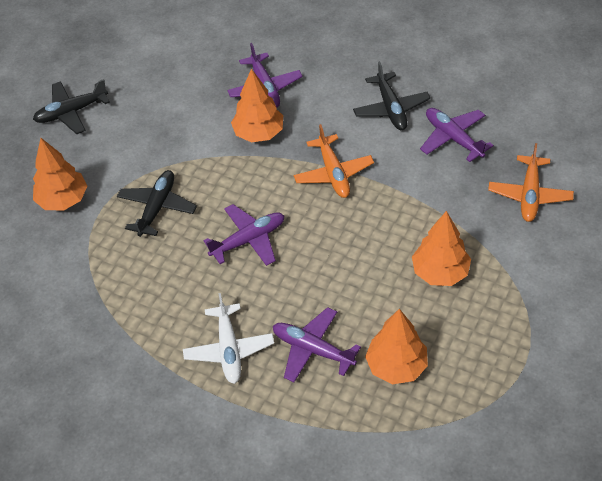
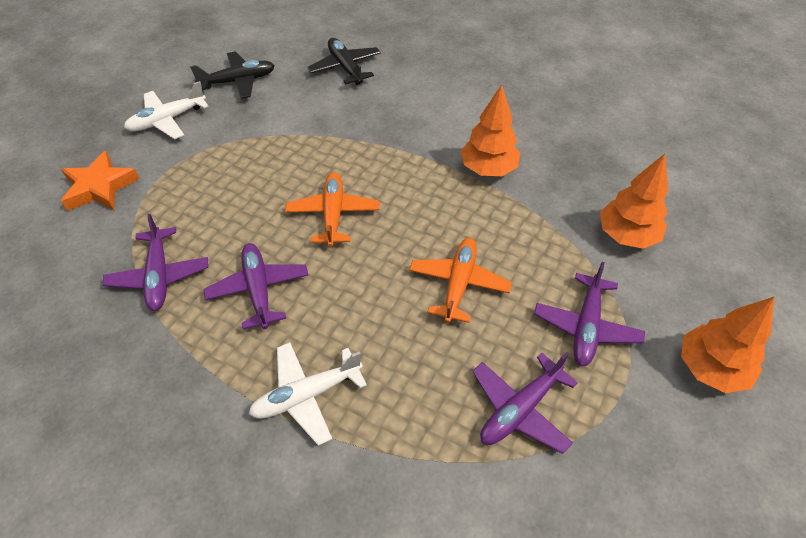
black plane: [33,79,110,134] [117,170,197,237] [353,61,430,130] = 3 -> [190,51,275,99] [307,38,381,85] = 2
orange star: none = 0 -> [61,151,140,211] = 1
orange tree: [33,138,87,210] [231,69,283,143] [365,309,428,384] [412,211,471,286] = 4 -> [461,85,520,176] [600,154,668,249] [681,297,774,393] = 3
white plane: [183,293,274,384] = 1 -> [124,81,209,139] [249,342,367,446] = 2

